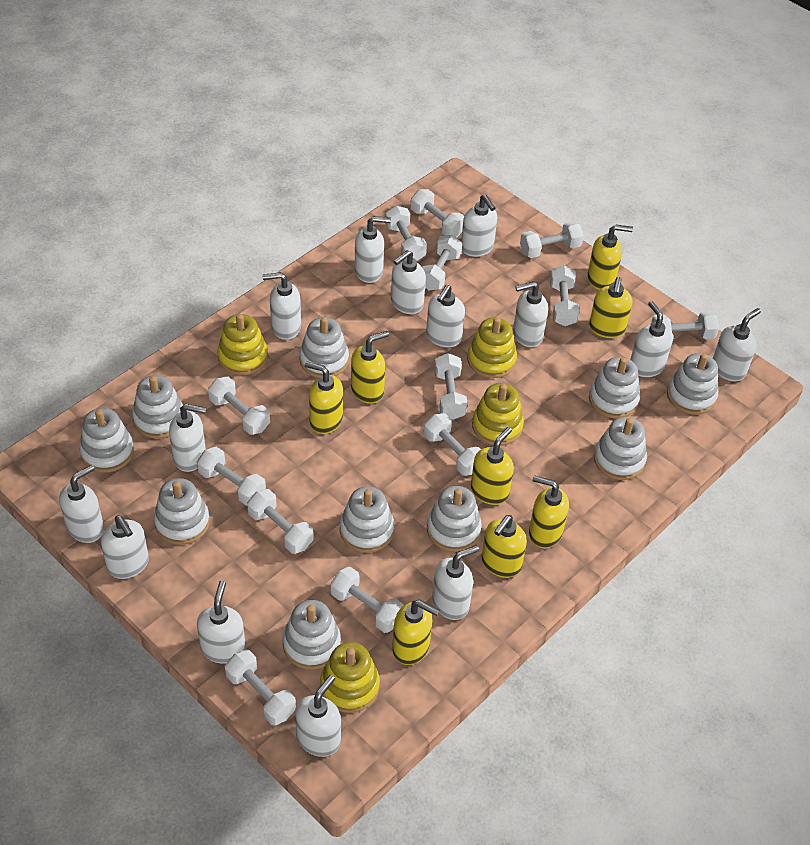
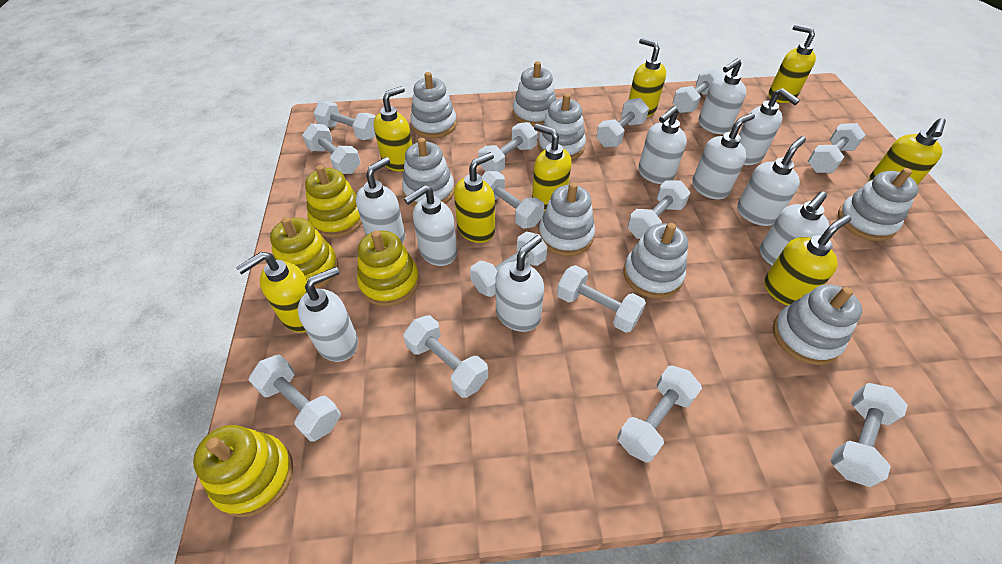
white dumbbell: [197,447,266,506] [208,377,270,435] [225,650,296,726] [247,489,314,554] [330,567,404,633] [385,206,427,261] [410,189,464,237] [422,235,462,290] [424,413,481,476] [434,353,468,420] [520,221,584,258] [550,265,580,326] [651,311,719,339] = 13 -> [249,354,341,442] [302,124,361,174] [314,101,376,140] [403,315,488,398] [470,232,548,297] [478,122,538,173] [482,171,544,229] [557,265,646,333] [596,98,649,148] [617,366,702,463] [628,180,690,239] [673,68,721,113] [808,123,866,173] [831,383,908,487] = 14
white soap dispenser: [59,464,104,543] [101,515,149,579] [169,404,206,472] [197,581,246,664] [262,272,301,340] [295,675,341,757] [354,216,391,283] [391,250,426,314] [426,285,465,347] [432,545,479,620] [461,195,497,257] [513,281,548,347] [630,301,673,377] [713,308,761,381] = 14 -> [298,267,358,362] [356,157,405,243] [404,185,457,266] [495,235,544,332] [638,106,687,184] [692,113,755,199] [699,58,746,134] [737,136,806,226] [739,88,800,165] [760,191,829,266] = 10
white stacking toy: [79,408,134,472] [132,375,183,439] [154,478,210,545] [283,600,341,670] [299,317,349,378] [340,487,394,553] [427,486,482,552] [589,357,640,419] [594,417,647,480] [667,353,718,415] = 10 -> [402,138,455,206] [410,72,457,138] [513,61,556,127] [538,93,586,160] [538,182,595,256] [623,223,688,299] [773,284,862,365] [838,168,918,241] = 8

